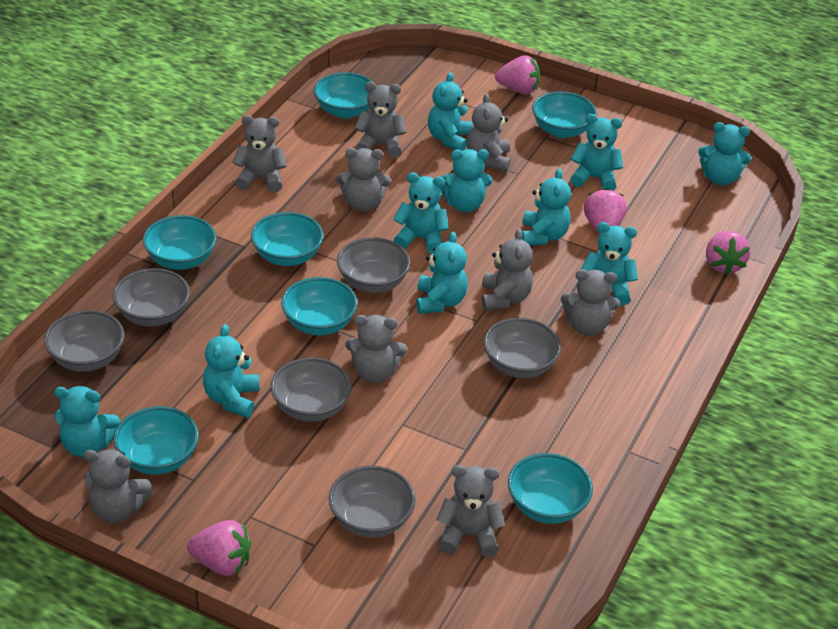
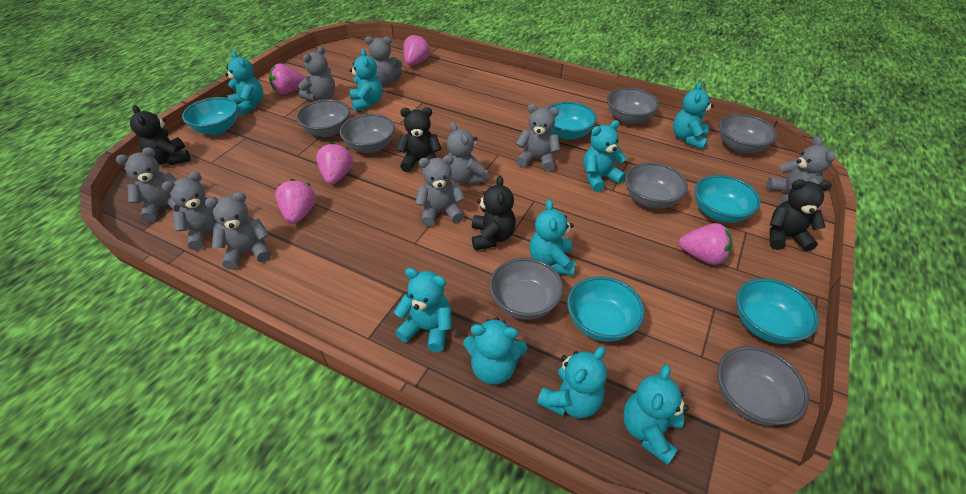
black teddy bear: none = 0 -> [130,105,191,165] [396,107,441,172] [472,176,516,250] [770,179,832,252] = 4
grey bowl: [44,310,125,372] [113,268,190,327] [271,358,352,422] [329,466,416,538] [337,237,410,293] [484,318,561,378] = 6 -> [296,99,350,137] [340,114,395,153] [489,258,564,320] [607,87,659,124] [625,162,688,208] [717,346,809,426] [719,114,777,153] = 7
pink strawberry: [187,520,251,576] [495,55,540,94] [584,188,627,234] [706,231,750,275] = 4 -> [269,63,305,94] [275,179,316,224] [316,142,353,184] [403,34,431,65] [679,223,733,265] = 5
turquoise bowl: [114,406,199,475] [143,215,217,270] [251,212,324,266] [281,277,358,335] [314,72,373,119] [508,453,593,524] [532,91,597,138] = 7 -> [182,97,238,135] [547,102,597,140] [567,276,645,342] [695,175,761,223] [736,278,819,344] = 5
turquoise teddy bear: [54,386,120,457] [203,324,260,418] [393,172,449,254] [416,232,468,314] [428,72,473,151] [440,149,492,212] [522,168,571,245] [570,114,623,191] [580,222,638,306] [698,122,751,185] = 10 -> [225,51,263,116] [349,49,383,112] [394,268,452,352] [463,317,527,385] [530,199,576,276] [537,346,607,418] [583,120,626,192] [623,364,689,465] [673,82,714,149] = 9

